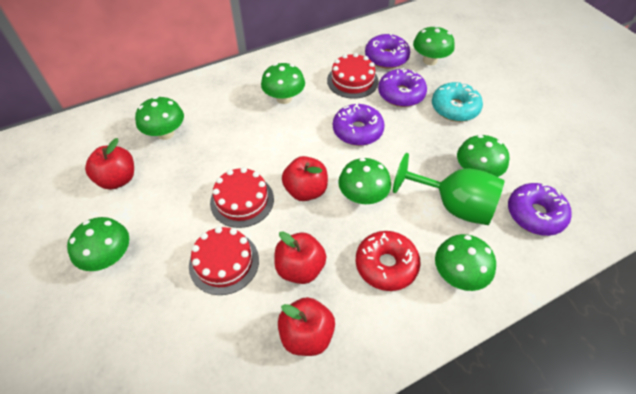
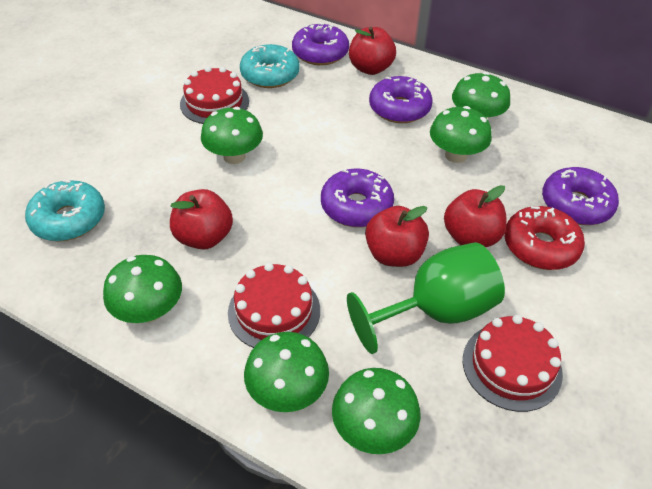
green mushroom: [67,217,129,271] [135,96,184,140] [261,63,305,104] [338,158,391,204] [413,26,455,65] [435,234,496,291] [457,135,509,177] = 7 -> [103,255,182,323] [201,107,263,164] [244,332,329,412] [332,368,421,454] [430,106,492,163] [452,72,510,118] = 6
turquoise donut: [432,82,483,122] = 1 -> [25,179,105,241] [240,44,300,88] = 2

